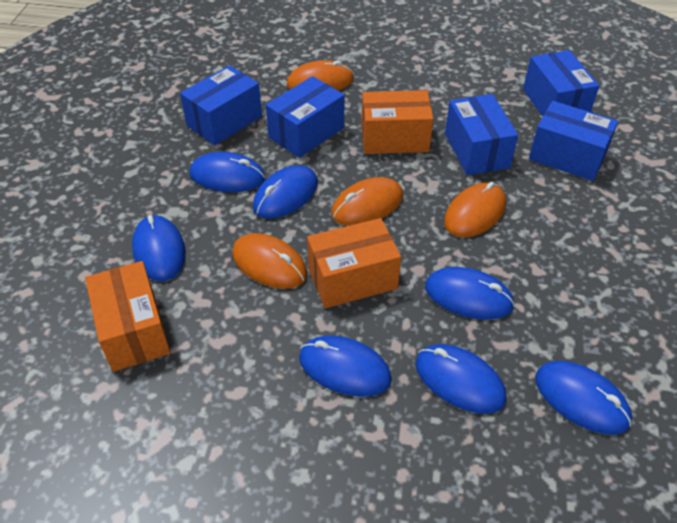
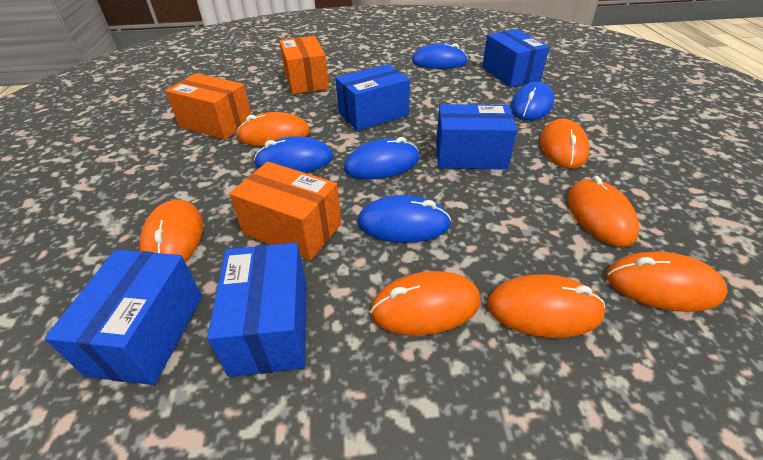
blue mouse: [132,215,186,282] [189,152,265,192] [253,165,318,219] [299,336,392,397] [416,344,507,414] [425,267,515,320] [535,361,632,435] = 7 -> [254,136,333,173] [344,137,419,179] [357,195,451,243] [412,43,468,69] [511,82,554,120] = 5
orange mouse: [232,233,307,289] [287,60,354,91] [331,177,403,226] [444,182,506,237] = 4 -> [140,200,203,261] [236,112,310,147] [370,271,481,336] [487,274,605,338] [540,119,590,169] [568,176,639,247] [606,251,728,312] = 7

